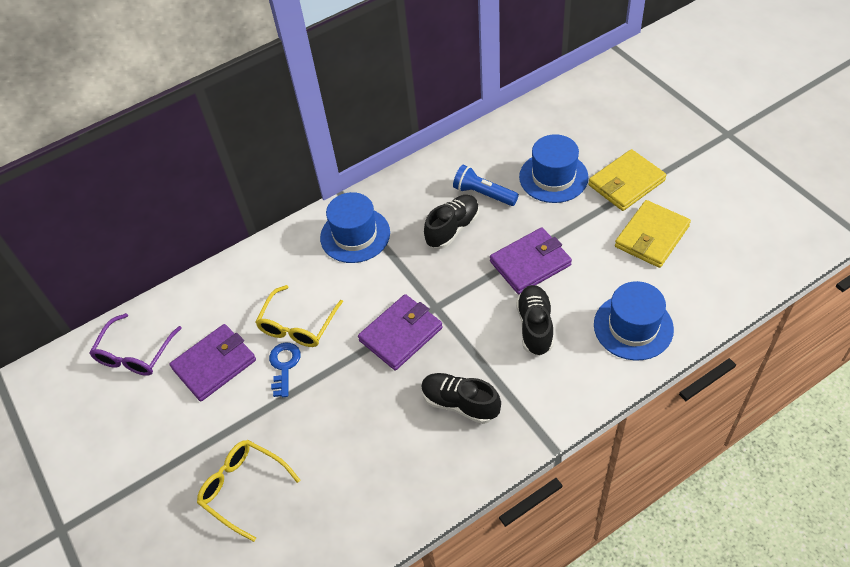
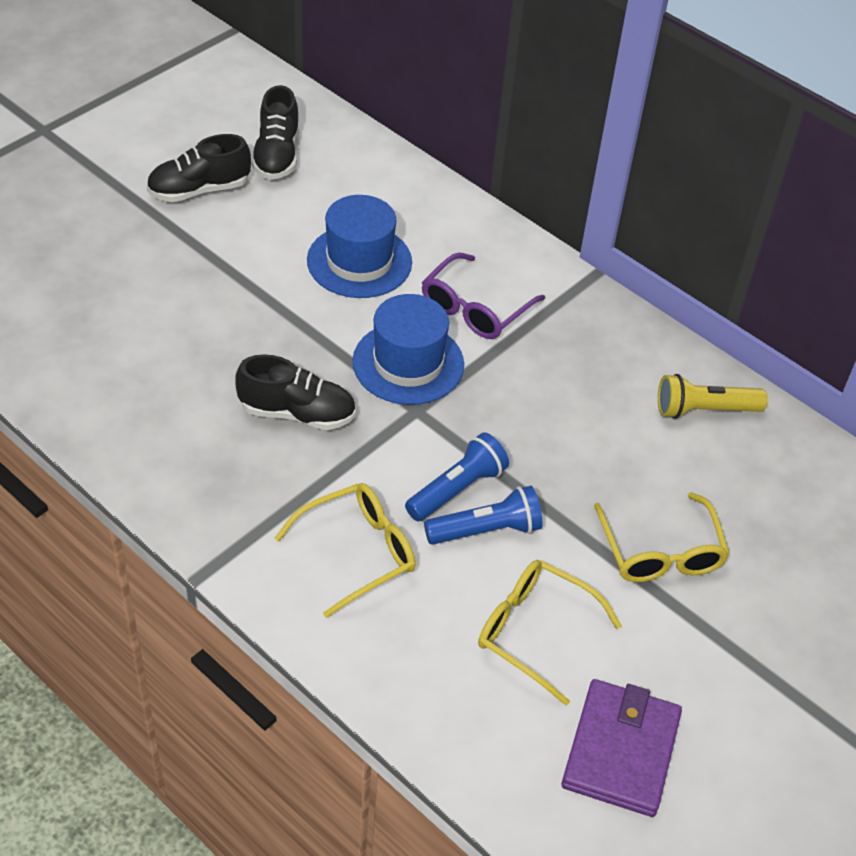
blue flashlight: [453,165,519,206] = 1 -> [405,432,509,522] [424,486,543,545] = 2
blue hat: [320,192,390,263] [519,134,589,203] [594,281,674,360] = 3 -> [307,195,412,298] [353,294,464,405] = 2
blue key: [269,343,301,397] = 1 -> none = 0
purple wallet: [170,324,256,401] [358,294,443,370] [490,227,572,294] = 3 -> [562,679,682,817] = 1
yellow flashlight: none = 0 -> [658,374,768,419] = 1
yellow glasses: [197,440,300,542] [255,285,343,347] = 2 -> [275,483,415,618] [478,560,622,706] [594,492,730,582] = 3
yellow wallet: [588,149,666,211] [615,200,691,268] = 2 -> none = 0

